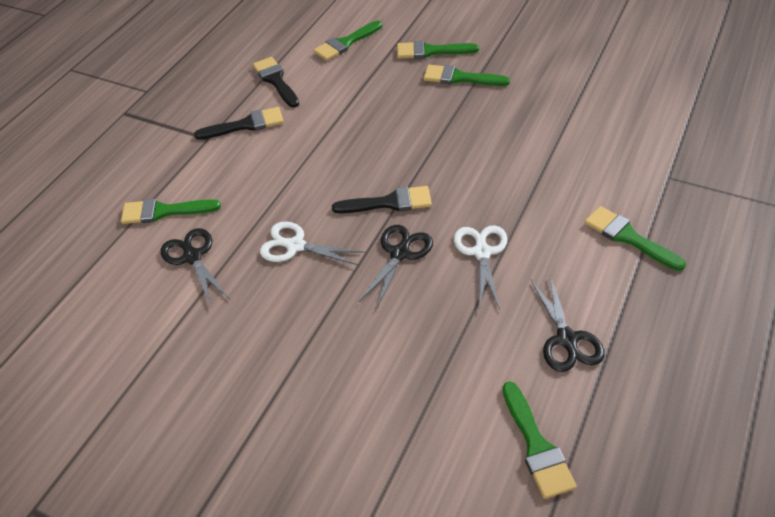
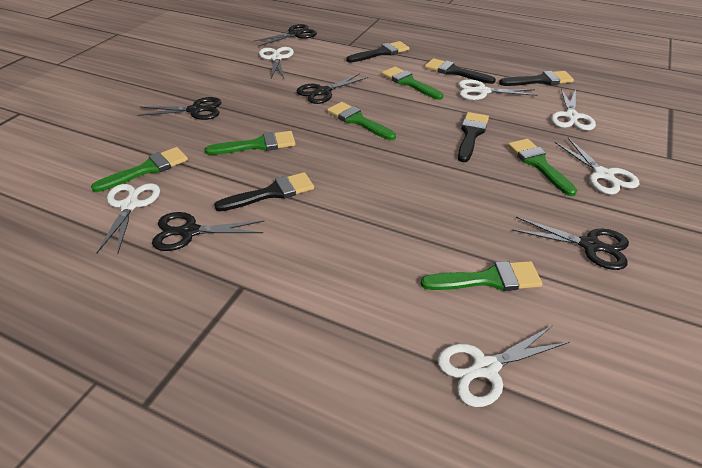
black brush: [194,107,284,140] [253,57,299,108] [332,186,432,213] = 3 -> [214,172,314,211] [346,41,409,63] [425,58,496,84] [458,112,489,162] [499,71,574,86] = 5
black scissors: [161,228,229,305] [358,225,433,310] [531,276,605,372] = 3 -> [137,97,222,120] [152,212,264,251] [253,24,317,46] [297,73,368,104] [512,217,629,270] = 5
white scissors: [260,221,366,265] [454,225,508,309] = 2 -> [97,183,160,254] [259,47,294,78] [437,325,569,407] [458,79,538,100] [551,89,596,130] [555,138,640,194] = 6

